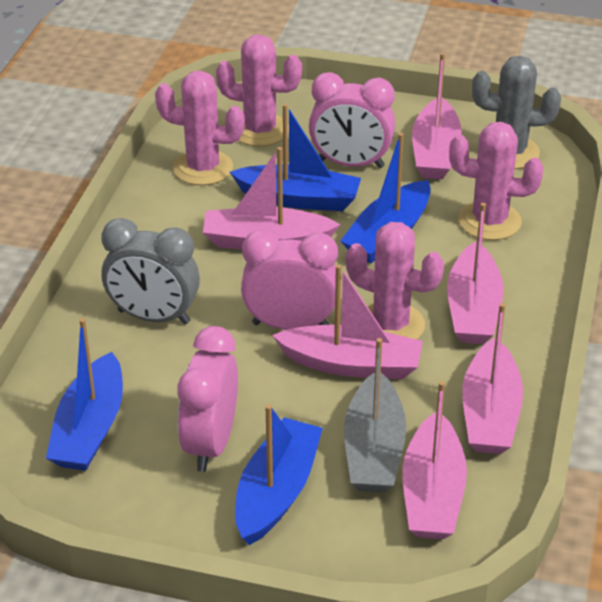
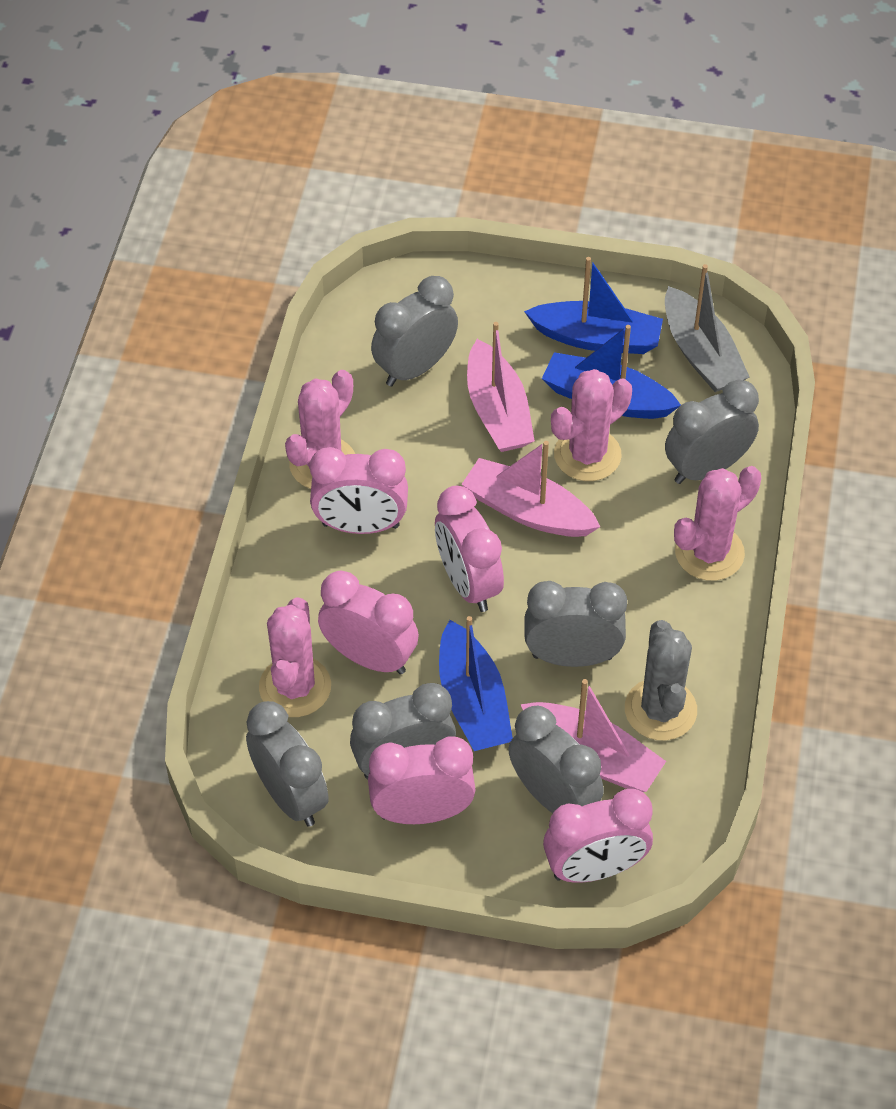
blue boat: [46,318,123,471] [230,104,361,211] [235,404,323,545] [340,133,431,263] = 4 -> [439,616,513,751] [524,257,663,354] [542,325,681,419] = 3
grey clock: [101,218,200,324] = 1 -> [246,701,329,827] [350,683,456,779] [371,276,458,386] [508,705,604,813] [524,581,627,667] [665,380,759,484] = 6
pink boat: [203,147,341,250] [272,265,423,380] [403,381,467,539] [412,53,462,179] [447,203,504,344] [462,303,523,454] = 6 -> [461,441,600,537] [467,322,535,452] [521,679,666,792] = 3
pink clock: [178,326,238,472] [241,230,338,330] [309,72,395,168] = 3 -> [310,447,408,534] [318,571,419,674] [368,736,476,824] [435,486,504,612] [543,789,653,883] = 5

